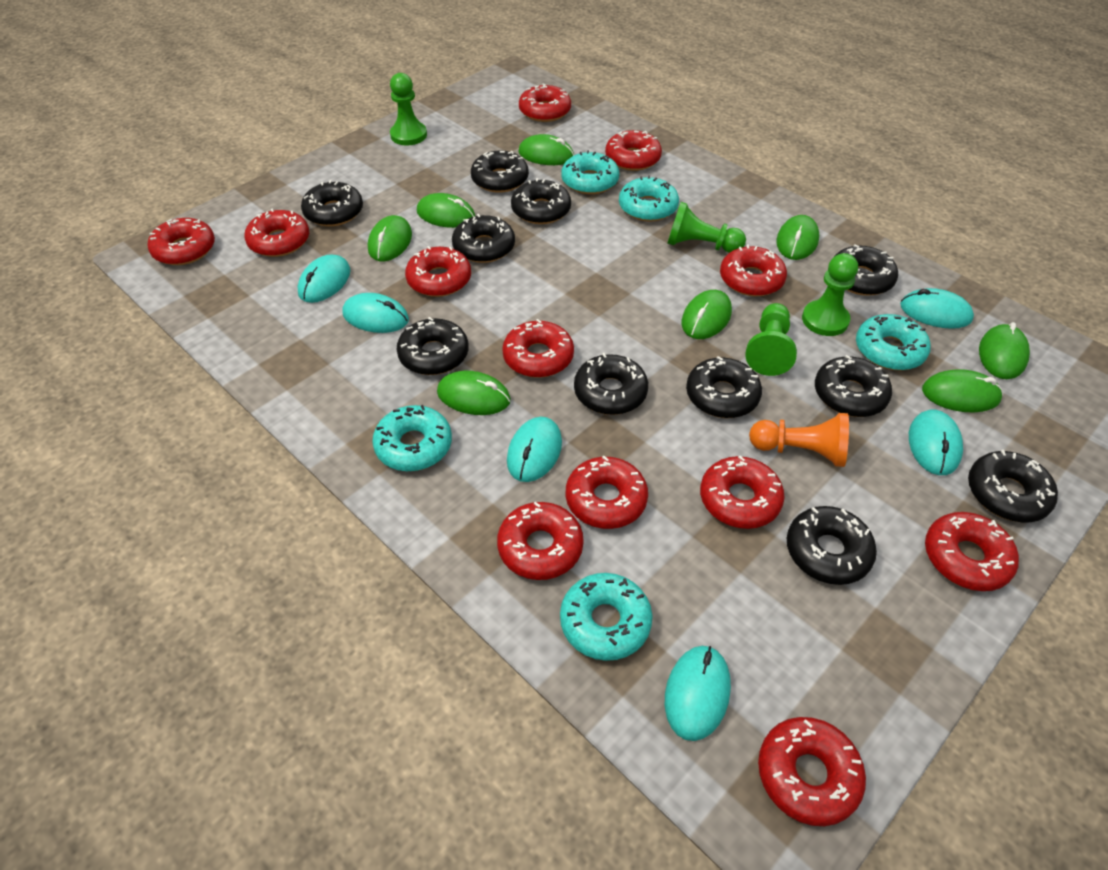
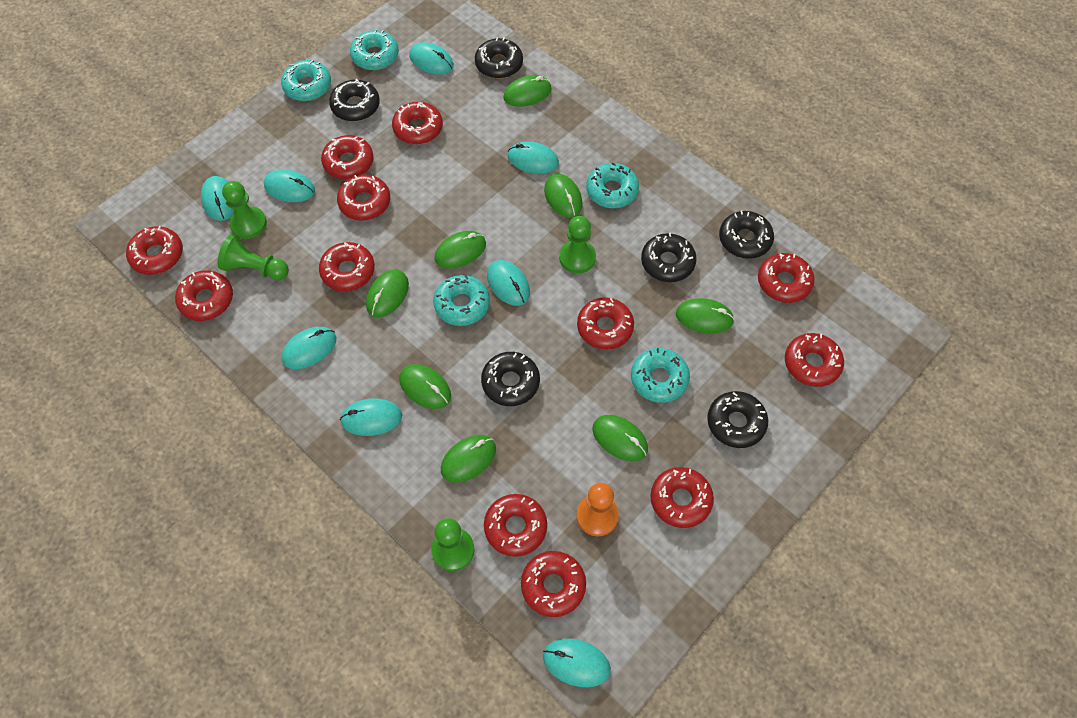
black donut: [301,180,363,226] [397,317,469,375] [452,214,515,263] [471,150,529,193] [511,178,571,224] [574,353,648,415] [686,356,762,418] [787,506,877,585] [815,355,892,417] [834,244,898,296] [968,450,1058,522] = 11 -> [329,79,380,122] [475,37,523,79] [481,352,540,406] [641,233,697,282] [707,391,768,448] [719,210,774,259] = 6
turquoise mouse: [297,255,350,303] [342,293,409,333] [507,417,562,482] [665,646,731,741] [900,288,974,329] [909,410,963,475] = 6 -> [201,176,234,221] [264,169,315,202] [281,327,336,369] [340,398,402,436] [409,42,454,75] [487,260,530,306] [508,142,559,174] [543,639,611,687] = 8

